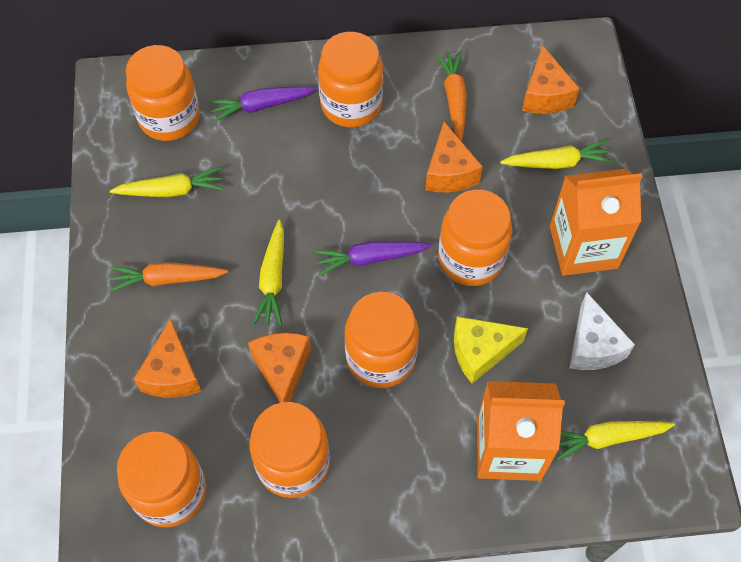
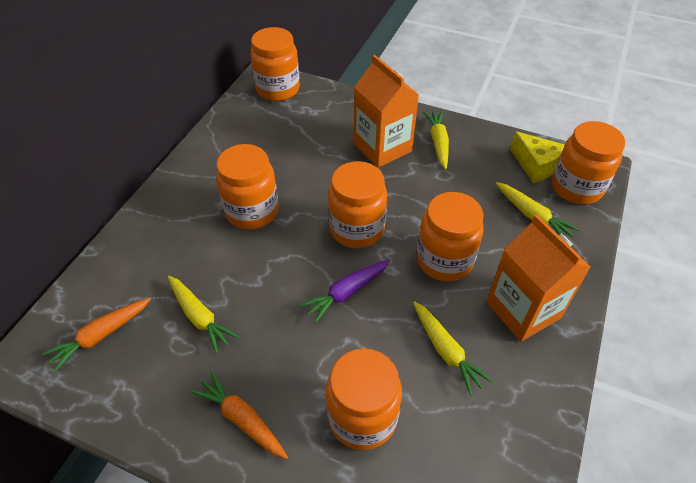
orange cheese: [134,318,201,398] [248,333,311,403] [425,122,483,192] [522,45,580,114] = 4 -> none = 0
purple carrot: [209,86,317,122] [314,241,432,275] = 2 -> [300,259,390,323] = 1
white cheese: [569,292,635,370] = 1 -> none = 0

